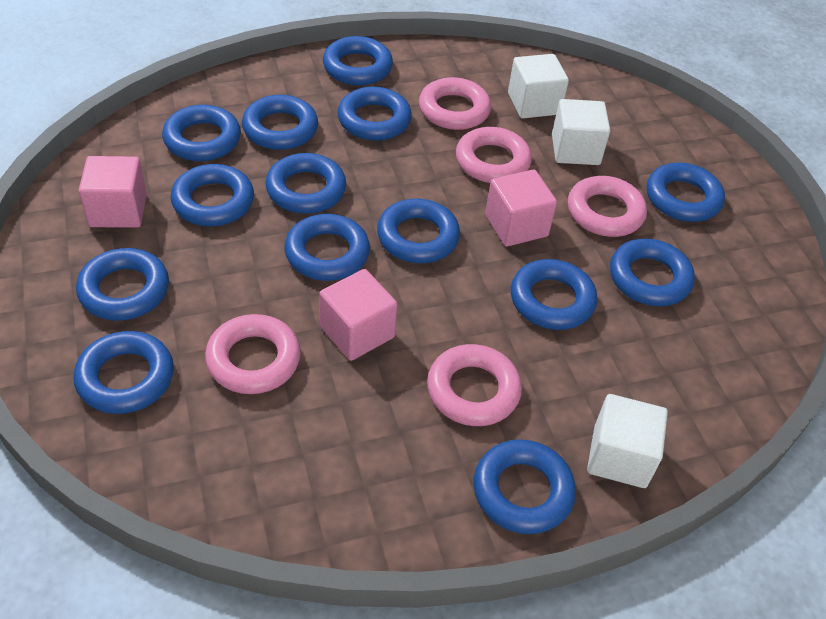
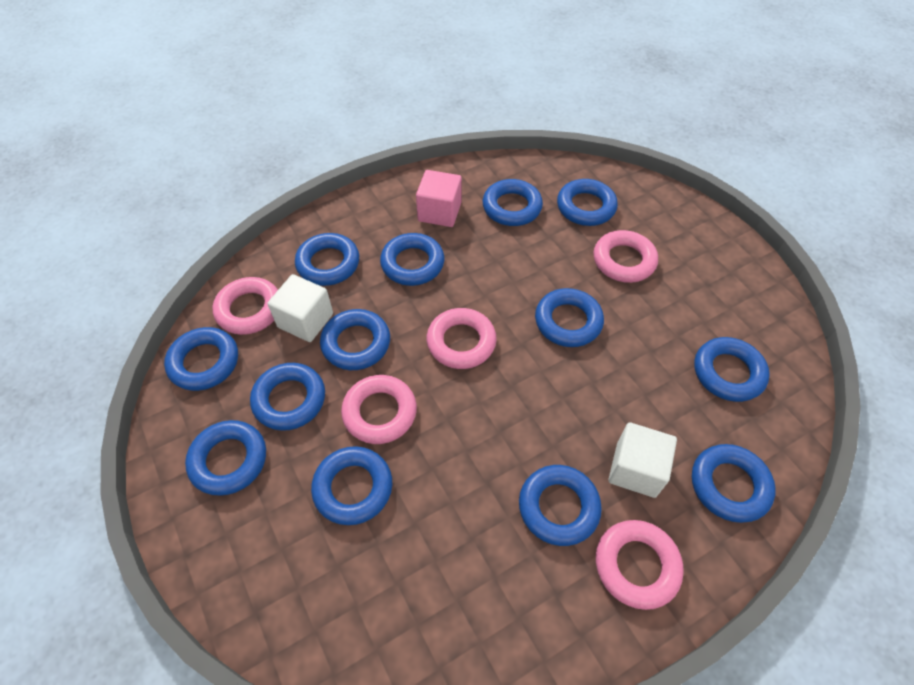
blue ring: [73,331,174,414] [76,248,169,321] [162,105,241,161] [171,164,254,226] [242,95,318,150] [265,153,346,214] [284,214,370,281] [323,36,393,86] [338,87,412,141] [377,199,460,263] [474,439,576,534] [511,259,597,330] [610,239,695,306] [647,163,725,222] = 14 -> [164,327,238,391] [185,420,266,496] [250,363,325,431] [295,233,359,286] [311,446,392,525] [320,309,390,370] [380,233,444,286] [483,179,543,226] [519,465,602,546] [535,288,604,347] [557,179,618,226] [692,444,776,523] [694,337,770,402] = 13
pink cube: [79,156,147,228] [319,269,397,361] [485,170,557,247] = 3 -> [416,170,462,227] = 1
white cube: [508,54,569,119] [552,99,610,165] [587,394,668,488] = 3 -> [268,274,333,342] [608,422,677,498] = 2

